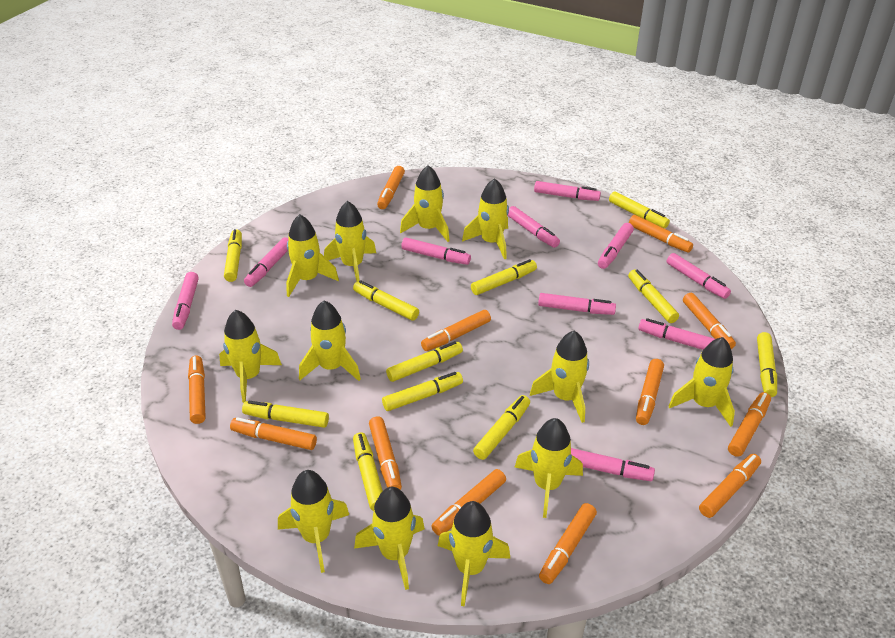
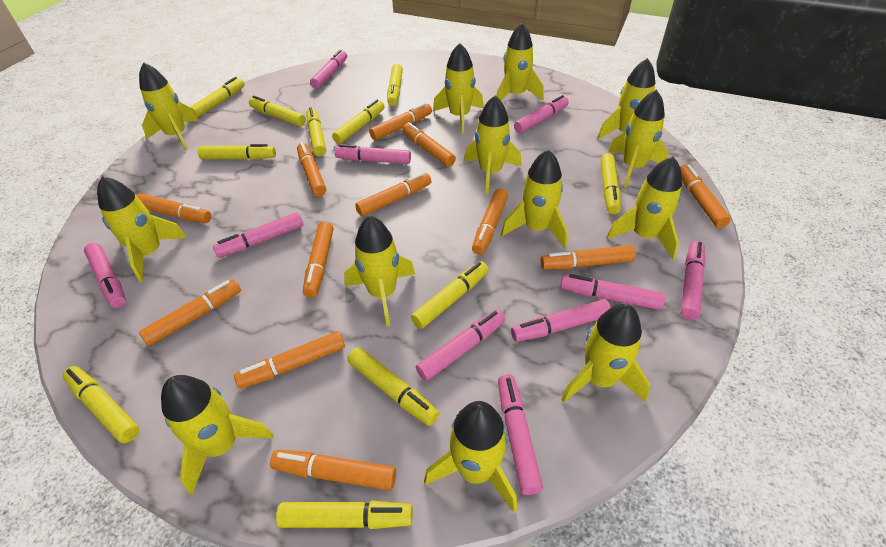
yellow rocket: [219,310,282,403] [278,470,349,573] [286,214,339,297] [299,300,361,381] [324,201,376,281] [354,487,425,590] [400,165,450,242] [438,501,510,607] [462,178,509,259] [515,418,583,518] [530,331,589,423] [669,337,735,427] = 12 -> [97,176,187,282] [139,62,199,150] [161,375,274,495] [344,216,415,326] [424,401,517,512] [433,43,484,134] [464,96,521,194] [496,23,544,101] [501,149,568,248] [561,304,650,403] [597,58,655,139] [607,157,682,260] [608,89,669,187] = 13

